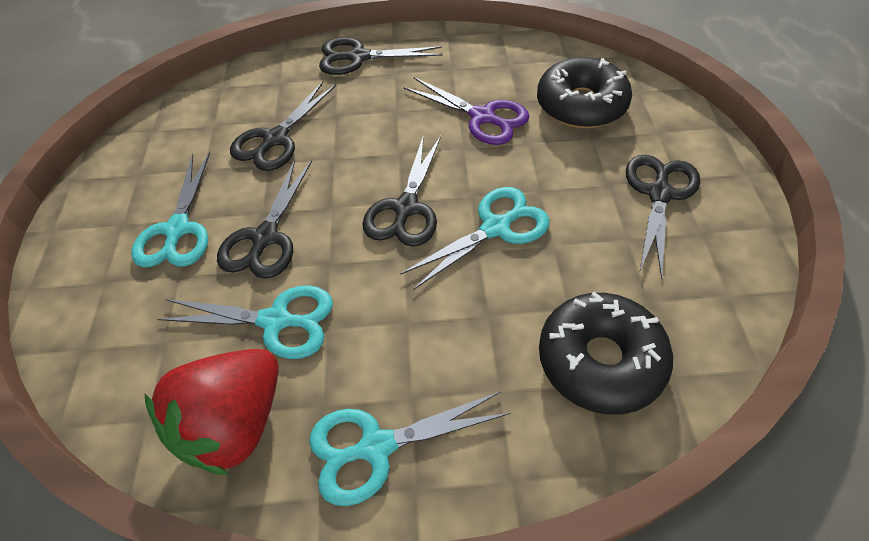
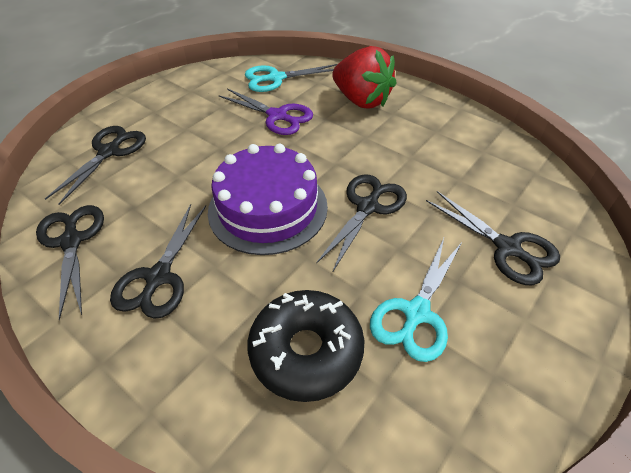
black donut: [537,57,632,128] [539,292,673,415] = 2 -> [248,290,365,402] = 1
purple cake: none = 0 -> [208,144,328,255] = 1
turquoise scissors: [131,152,210,268] [158,286,333,359] [309,391,511,506] [400,187,550,290] = 4 -> [245,64,337,92] [370,238,462,362] = 2

